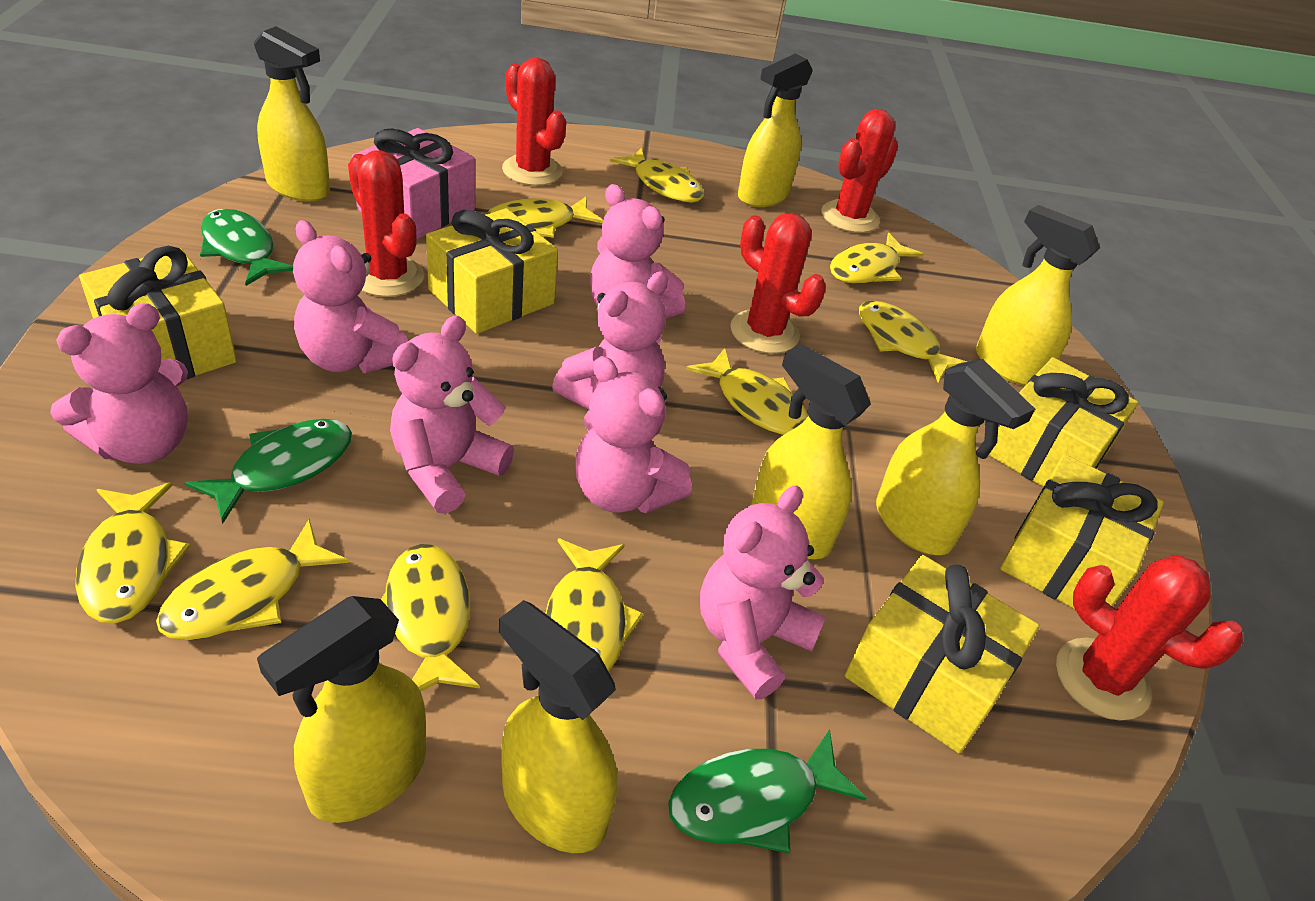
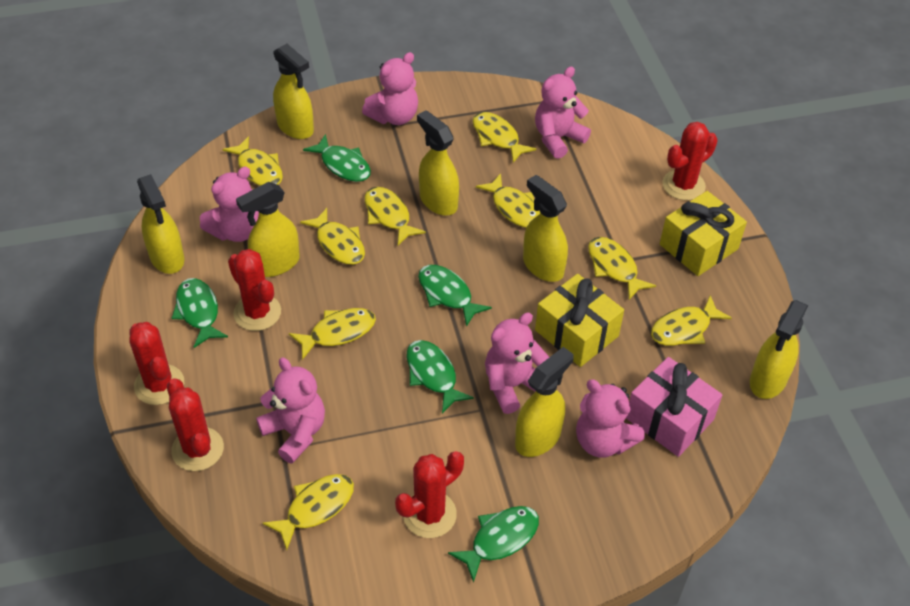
green fish: [185,419,352,524] [200,209,293,286] [668,729,867,853] = 3 -> [172,278,228,348] [303,134,371,182] [407,340,474,414] [418,265,492,327] [448,506,539,583] = 5
pink teddy bear: [50,303,188,464] [293,220,408,373] [390,316,514,514] [552,271,668,409] [575,356,692,513] [590,184,685,318] [700,486,826,700] = 7 -> [200,167,259,242] [256,357,325,464] [362,52,418,125] [485,313,549,414] [535,67,591,159] [576,379,645,458] = 6
yellow gift: [79,246,237,380] [426,208,558,334] [845,555,1040,754] [989,357,1138,487] [1000,454,1164,609] = 5 -> [535,274,624,367] [660,191,747,276] = 2

